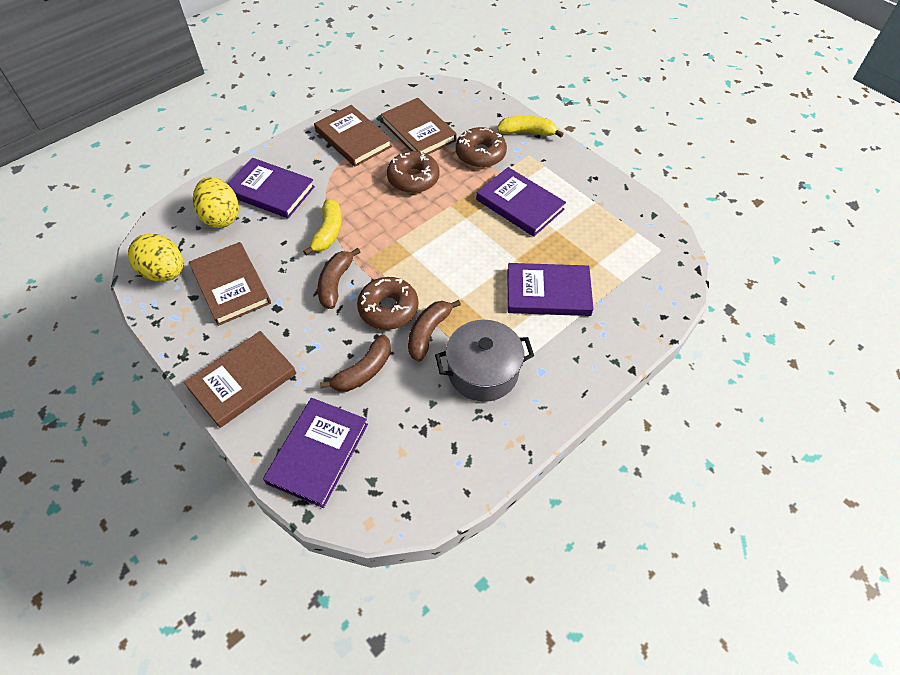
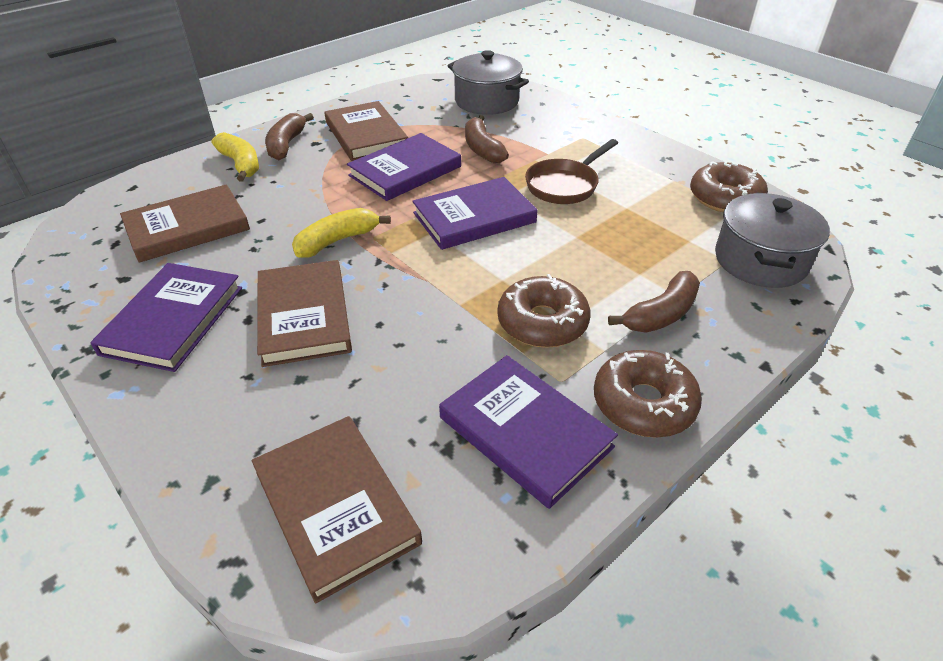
brown pan: none = 0 -> [525,139,618,204] = 1
grey pot: [435,320,534,402] = 1 -> [448,50,529,115] [715,192,830,288] = 2
yellow egg: [128,233,183,282] [193,177,239,228] = 2 -> none = 0

